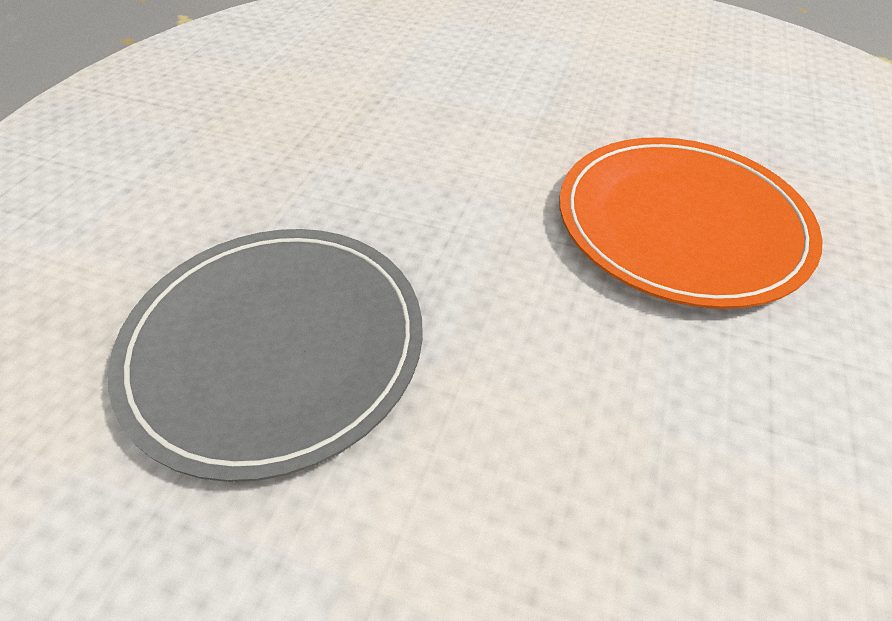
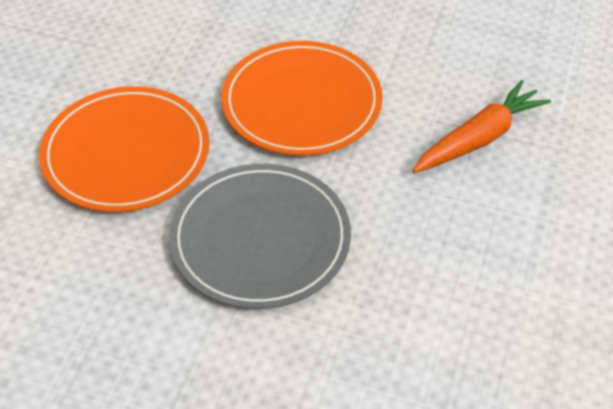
orange carrot: none = 0 -> [412,80,551,173] = 1
orange plate: [559,137,823,309] = 1 -> [39,86,209,212] [221,41,383,156] = 2

